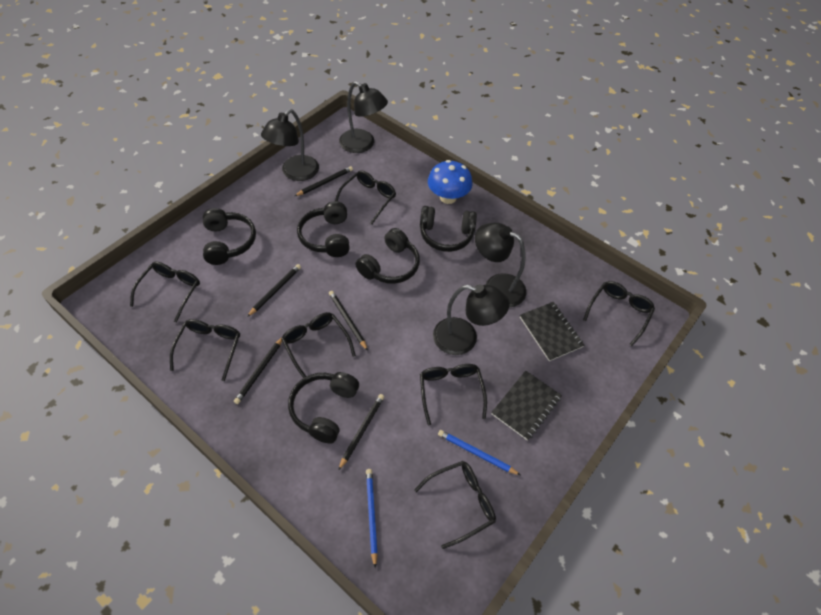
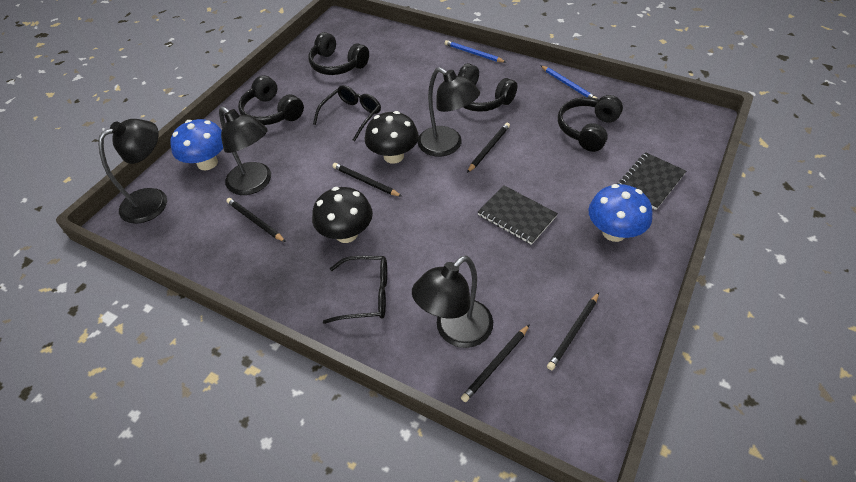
black glasses: [130,262,200,323] [170,319,240,381] [281,312,356,378] [335,170,396,225] [414,461,496,549] [420,364,487,425] [583,281,655,346] = 7 -> [313,85,381,141] [323,256,387,324] = 2
black headphones: [203,208,256,265] [288,372,359,444] [297,201,350,257] [355,228,420,284] [420,206,477,252] = 5 -> [238,75,304,125] [308,32,369,75] [458,63,517,112] [558,95,623,152] = 4
black mushroom: none = 0 -> [312,187,373,243] [365,111,419,164] = 2
blue mushroom: [428,160,472,204] = 1 -> [171,119,223,170] [588,184,653,242] = 2

